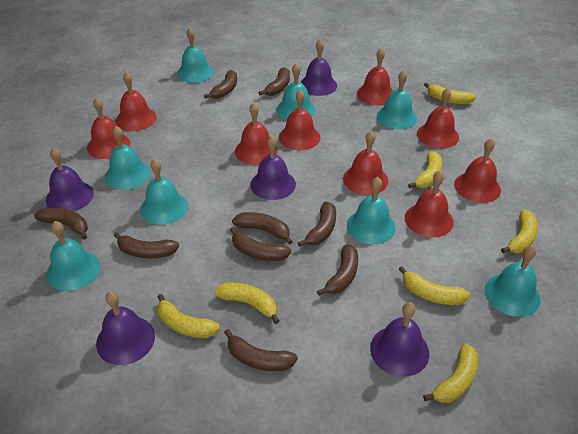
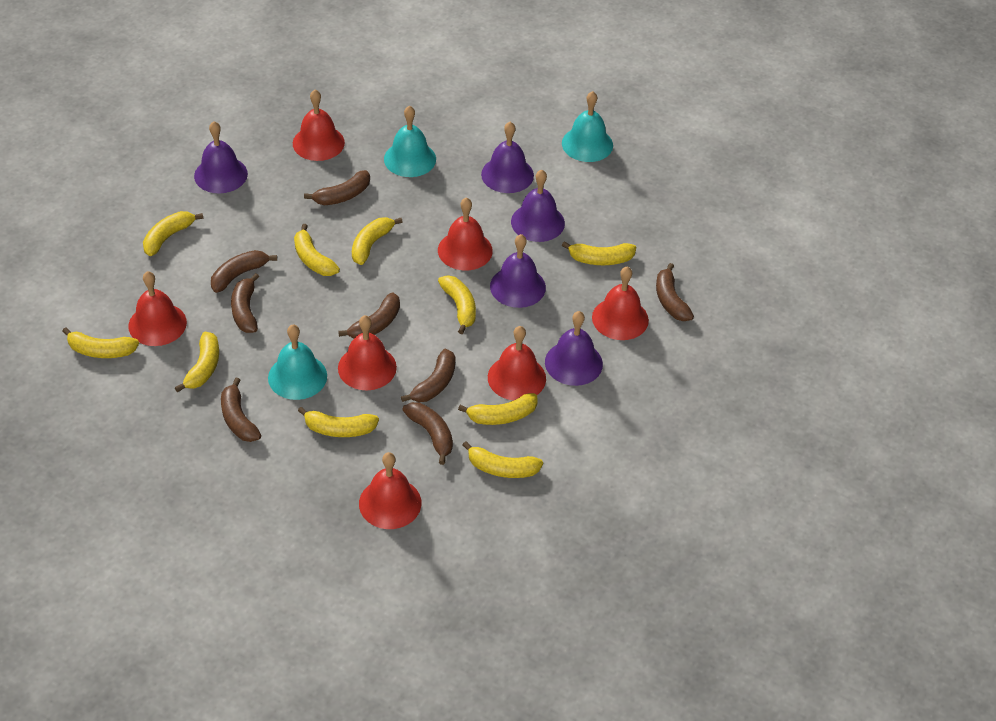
brown banana: [34,207,88,239] [114,232,179,258] [204,70,237,99] [224,329,298,371] [230,227,291,261] [232,212,293,244] [258,67,290,96] [298,202,336,247] [317,244,358,295] = 9 -> [211,250,277,293] [221,378,261,442] [231,273,259,333] [304,170,370,205] [338,293,400,338] [401,348,455,402] [402,402,453,465] [656,263,694,321] = 8
red bell: [87,97,130,159] [116,72,157,131] [235,103,278,165] [279,89,320,150] [343,131,388,195] [357,48,393,105] [405,171,454,237] [417,88,459,149] [454,138,501,203] = 9 -> [128,271,187,346] [293,90,345,161] [338,315,397,390] [359,452,421,529] [438,197,493,270] [488,326,546,401] [592,266,649,340] = 7
turquoise bell: [46,221,100,291] [105,126,150,190] [140,158,188,225] [177,28,214,83] [276,63,316,120] [347,177,396,244] [377,70,417,129] [485,245,541,317] = 8 -> [268,325,327,400] [384,106,436,177] [562,91,613,162] = 3
yellow banana: [157,294,220,338] [214,282,279,324] [399,266,470,305] [408,151,442,188] [423,343,478,403] [424,83,476,104] [501,210,538,253] = 7 -> [62,327,139,358] [143,211,204,256] [175,332,219,392] [294,224,340,276] [298,407,379,437] [352,217,403,265] [438,275,476,334] [458,393,538,425] [463,441,543,478] [562,241,636,265] = 10

